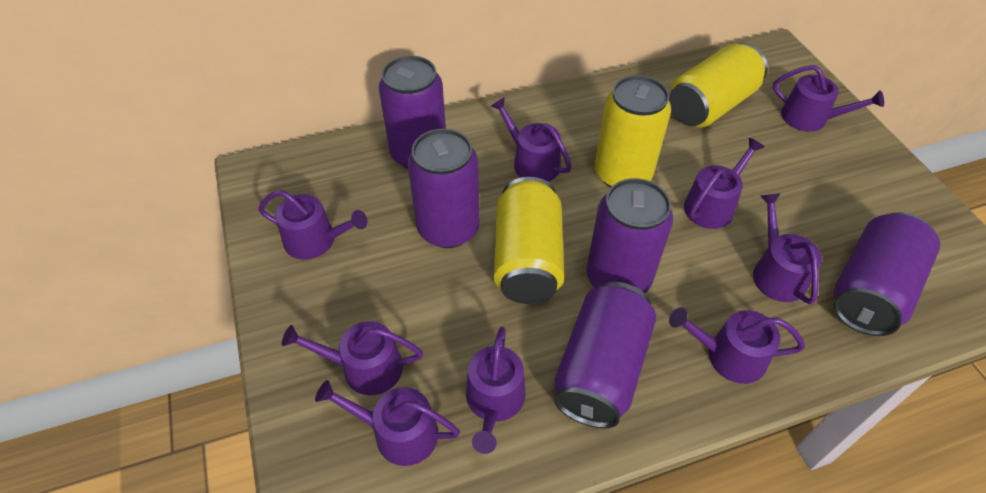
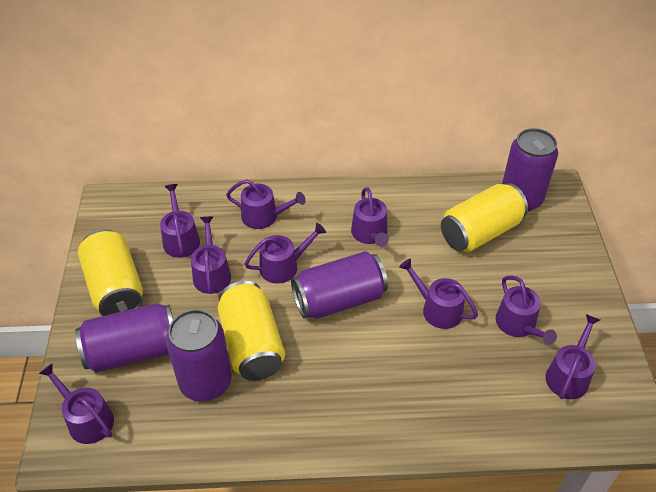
purple can: [378,56,446,169] [408,129,480,248] [554,282,656,428] [586,178,673,293] [834,212,940,336] = 5 -> [75,303,173,373] [166,309,232,402] [291,251,388,319] [502,128,558,211] = 4

